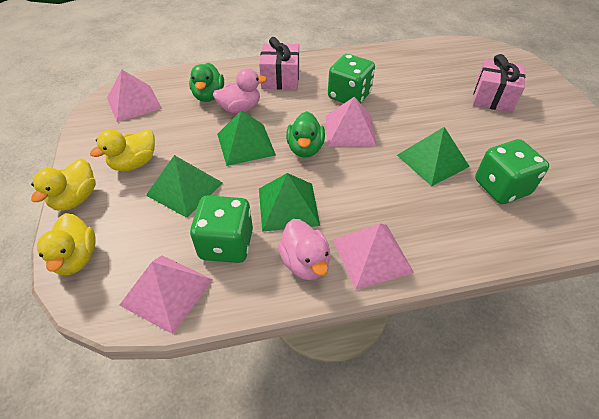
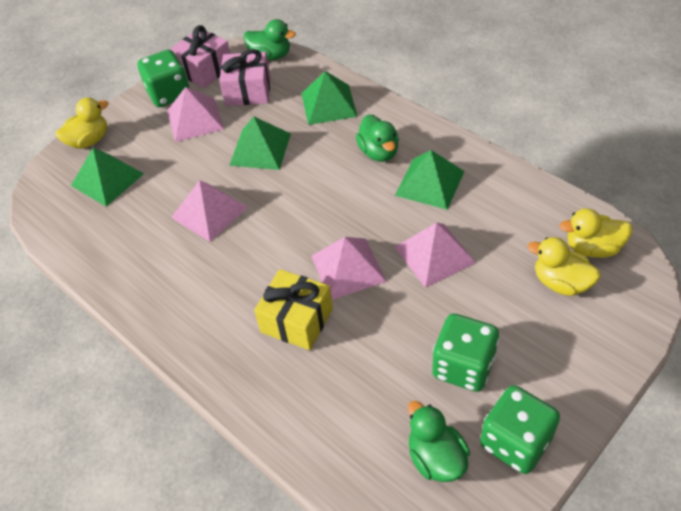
green duck: [189,63,224,102] [286,111,325,158] = 2 -> [244,19,296,60] [356,115,399,162] [408,401,470,482] = 3
pink duck: [213,68,267,113] [278,219,330,280] = 2 -> none = 0
yellow gift: none = 0 -> [254,269,333,350] = 1

